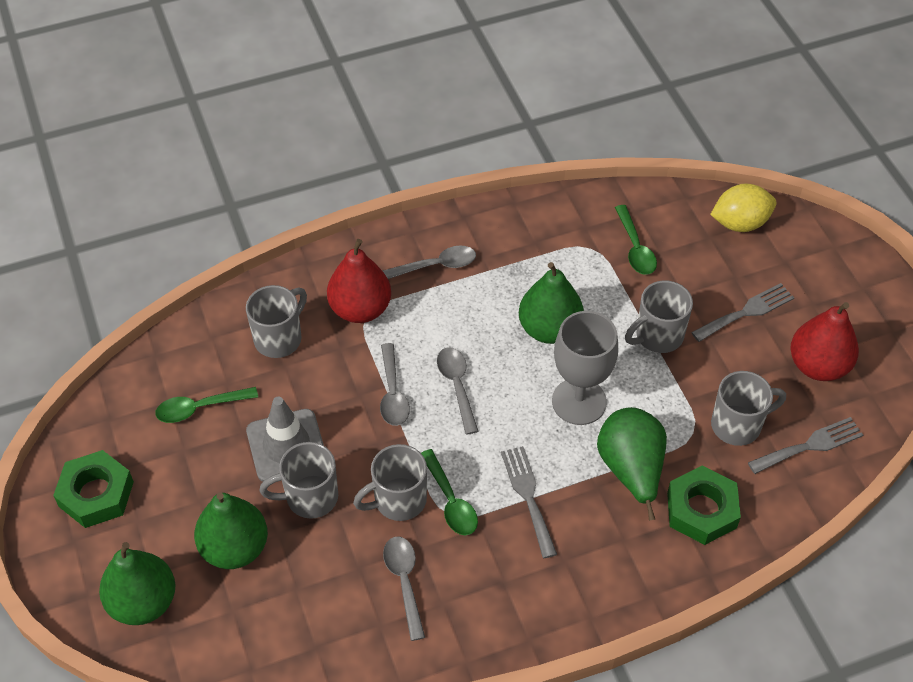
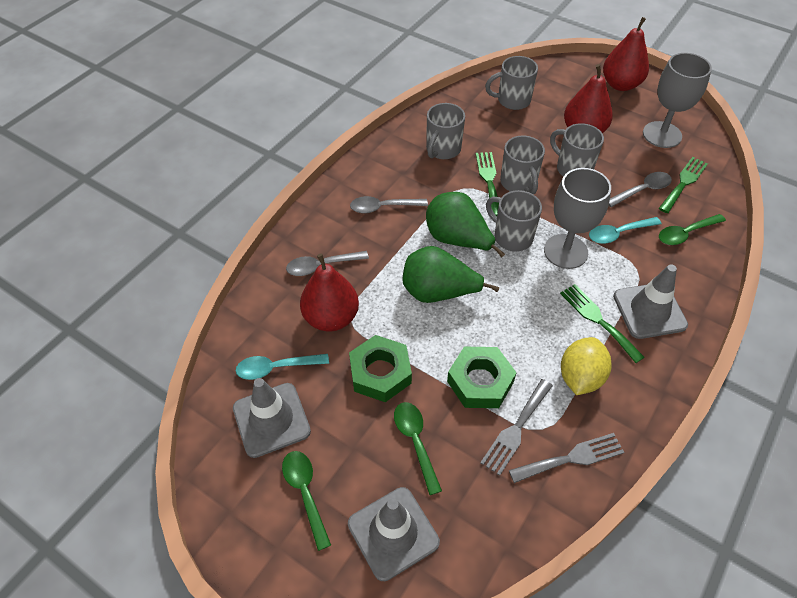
green fork: none = 0 -> [476,152,499,216] [560,284,645,363] [659,157,708,213] = 3
green pear: [99,542,175,625] [194,492,268,569] [519,262,584,344] [597,407,667,521] = 4 -> [402,246,499,303] [426,192,505,258] = 2
grey fork: [501,446,557,558] [691,283,794,342] [748,417,863,474] = 3 -> [480,379,553,476] [509,433,624,483] = 2
grey goblet: [552,311,618,425] = 1 -> [544,168,611,269] [643,53,712,148] = 2
grey spoon: [380,343,410,426] [383,246,476,279] [383,537,425,641] [437,347,479,435] = 4 -> [286,251,369,276] [350,196,428,213] [609,172,672,207] = 3
grey traffic cone: [246,397,324,482] = 1 -> [233,378,311,458] [348,487,440,581] [613,264,688,339] = 3
red pear: [327,239,391,323] [790,302,859,381] = 2 -> [300,253,359,331] [564,64,613,133] [603,17,649,91] = 3
turquoise spoon: none = 0 -> [236,354,329,380] [589,217,661,244] = 2

